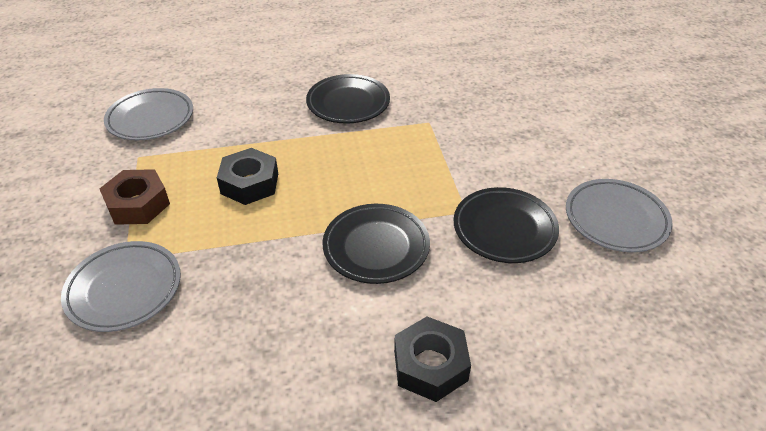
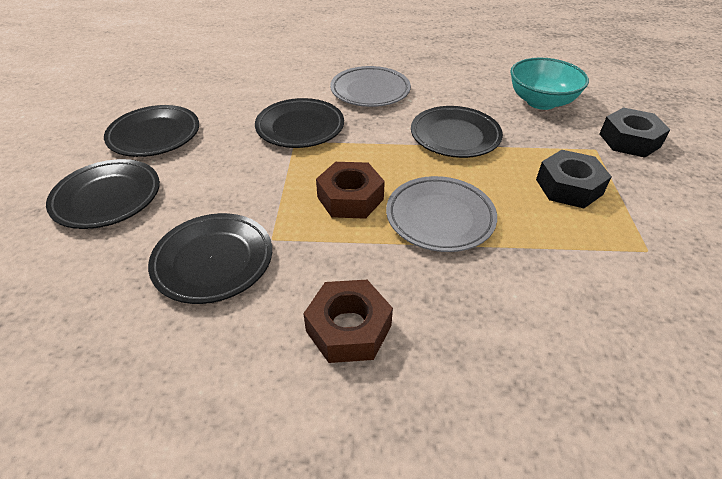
black plate: [306,74,390,124] [322,204,430,284] [454,187,559,263] = 3 -> [46,159,160,229] [104,105,199,157] [148,213,272,304] [255,98,344,148] [411,106,503,158] = 5
brown nut: [100,169,170,225] = 1 -> [303,280,393,363] [316,162,385,219] = 2
grey plate: [61,241,181,332] [104,88,193,140] [566,179,673,252] = 3 -> [330,66,411,107] [386,176,497,252] = 2
turquoise bowl: none = 0 -> [510,57,589,110] = 1

